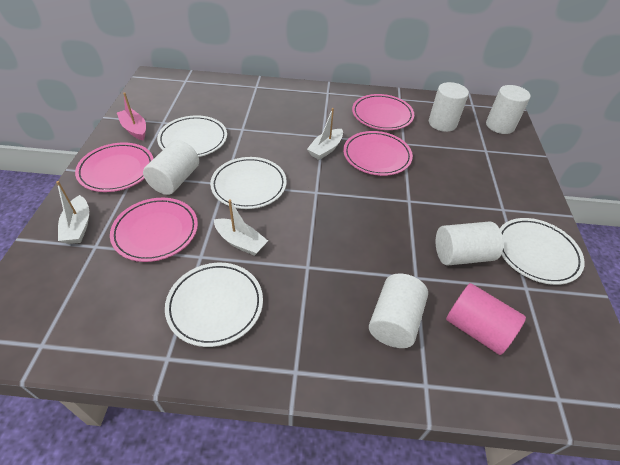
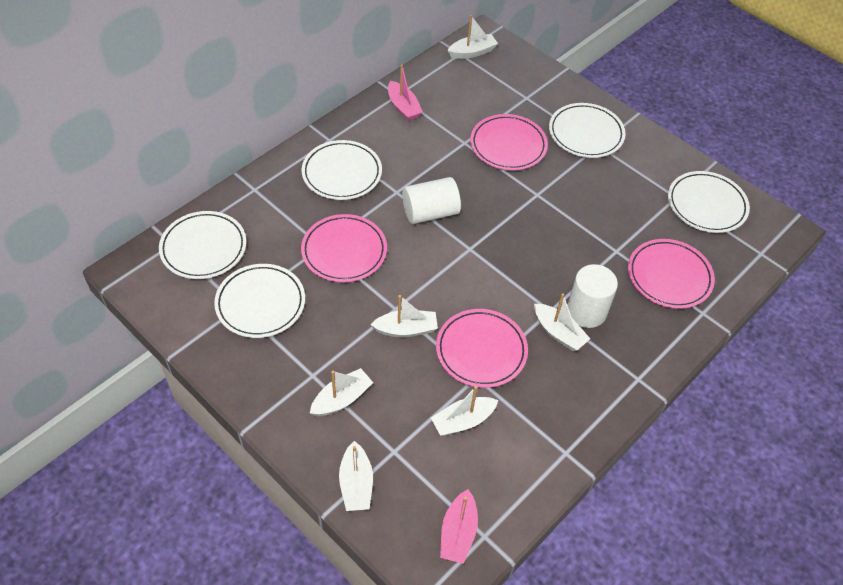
pink boat: [117,92,146,141] = 1 -> [388,65,423,121] [440,489,478,564] = 2
pink cylinder: [446,283,526,355] = 1 -> none = 0
white boat: [56,181,89,244] [214,199,268,256] [307,108,343,160] = 3 -> [310,368,373,416] [339,441,373,511] [370,295,438,337] [431,386,498,436] [447,15,498,59] [534,293,590,351] = 6
white cylinder: [143,140,199,195] [369,273,428,348] [429,82,469,132] [436,221,503,266] [486,85,531,134] = 5 -> [402,177,461,224] [568,264,618,328] = 2
white plate: [157,116,227,157] [165,263,263,347] [210,157,287,209] [500,218,585,285] = 4 -> [159,211,247,279] [214,264,305,338] [302,140,382,200] [549,103,625,158] [668,171,750,233] = 5

